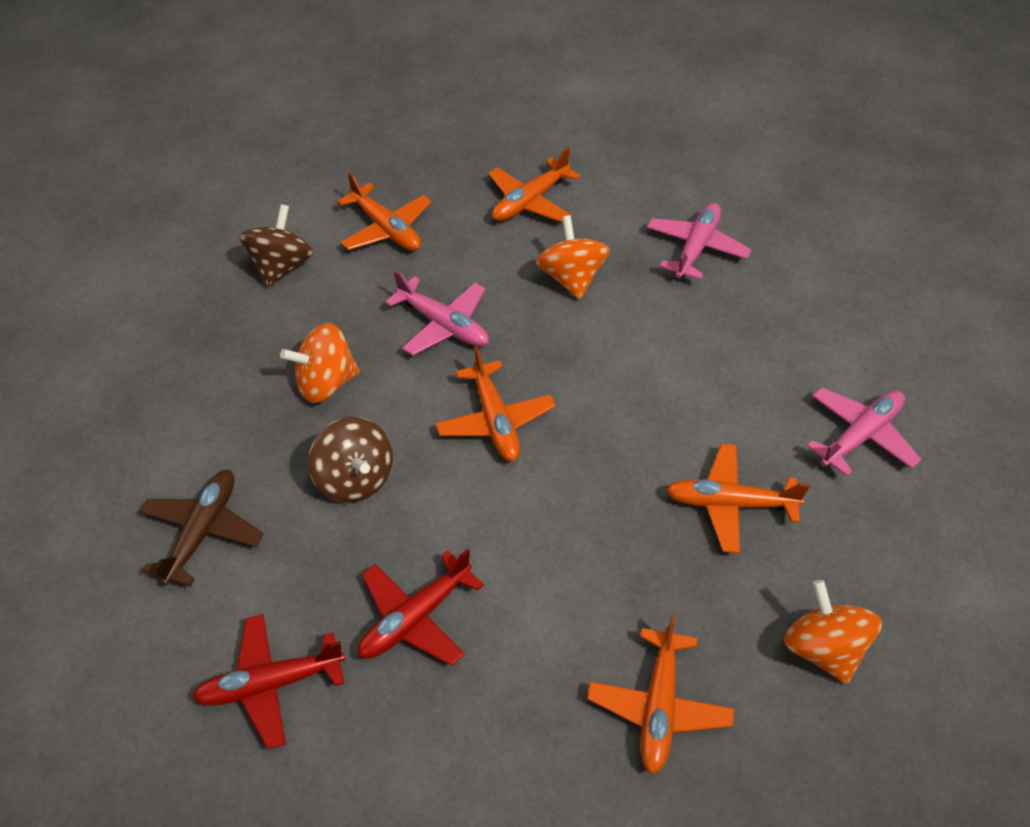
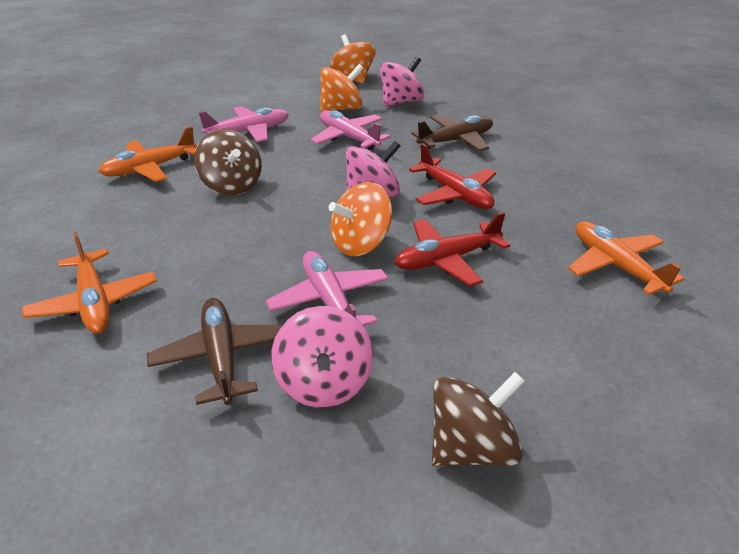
brown plane: [139,470,264,587] = 1 -> [147,298,282,405] [411,114,493,151] = 2
orange plane: [337,172,432,251] [435,346,556,461] [488,147,580,222] [587,614,734,774] [666,444,810,553] = 5 -> [22,232,157,334] [98,126,197,182] [568,221,685,295] = 3
pink spinning top: none = 0 -> [271,306,373,408] [346,141,401,197] [380,57,424,107] = 3

